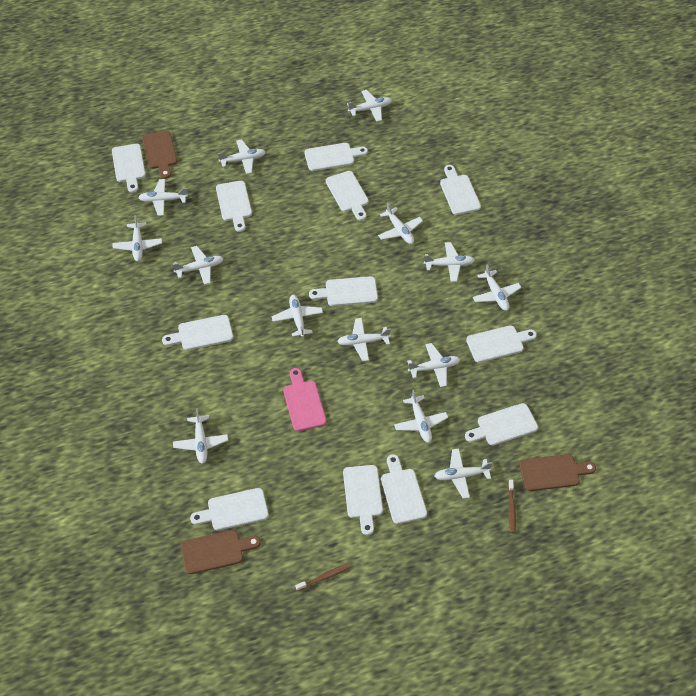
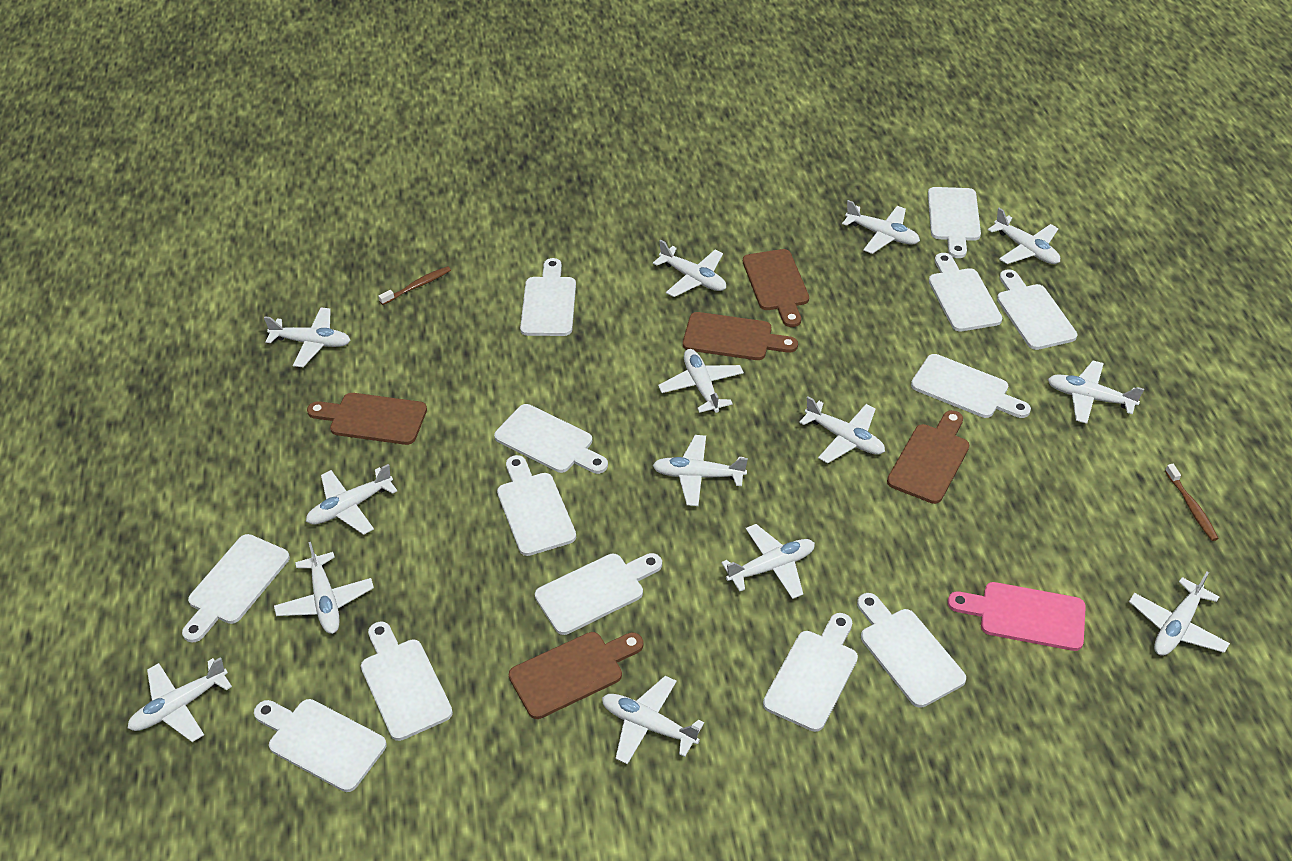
brown cutting board: [142,131,177,179] [181,530,261,574] [519,454,596,491] = 3 -> [307,393,427,445] [509,632,644,719] [683,312,798,360] [743,249,809,327] [887,410,969,504] = 5
white cutting board: [112,144,146,193] [162,315,233,350] [190,488,269,531] [216,181,252,232] [304,143,368,171] [309,276,378,306] [326,171,369,221] [343,465,383,535] [381,454,427,524] [440,165,481,215] [465,403,538,446] [466,325,537,363] = 12 -> [182,534,290,643] [254,699,387,792] [361,621,453,741] [494,404,608,474] [497,455,576,556] [520,258,576,336] [535,553,662,635] [763,613,858,732] [857,593,966,708] [911,354,1031,418] [928,187,981,258] [929,253,1003,331] [997,269,1077,350] = 13

